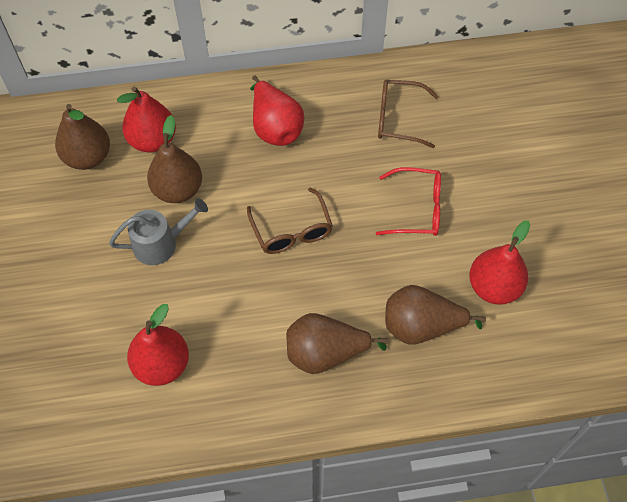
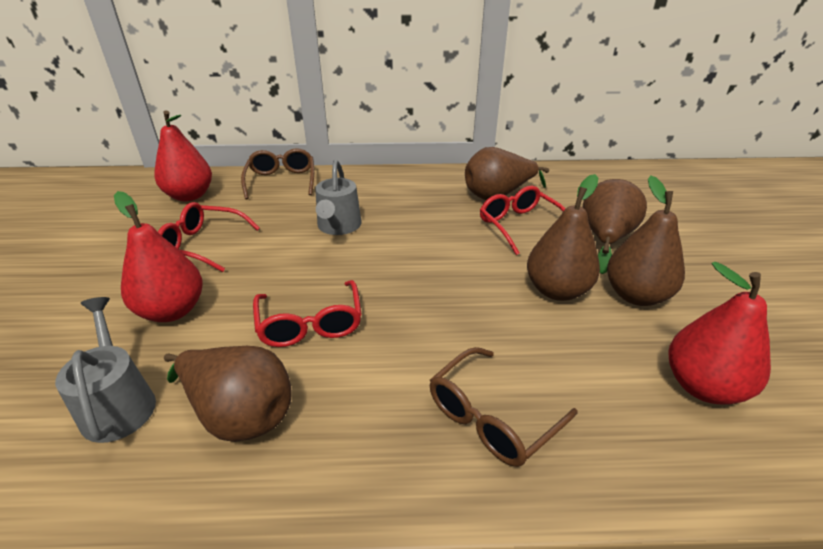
brown pear: [55,104,110,170] [147,115,202,203] [286,313,388,374] [385,285,486,345] = 4 -> [164,346,291,442] [465,147,549,200] [527,174,600,301] [582,179,647,274] [607,175,685,306] = 5
grey watering can: [109,198,208,265] = 1 -> [55,297,156,443] [315,160,362,235] = 2
red glasses: [376,167,441,236] = 1 -> [158,202,260,272] [253,280,362,347] [480,186,566,255] = 3
red pear: [117,87,176,153] [127,304,189,386] [250,75,304,146] [469,220,530,305] = 4 -> [114,191,203,322] [154,111,212,201] [668,262,771,404] = 3

